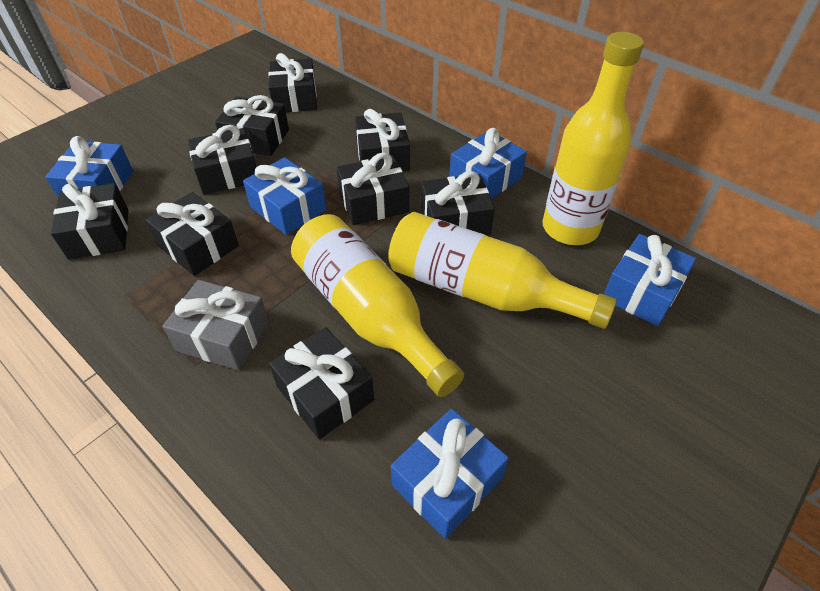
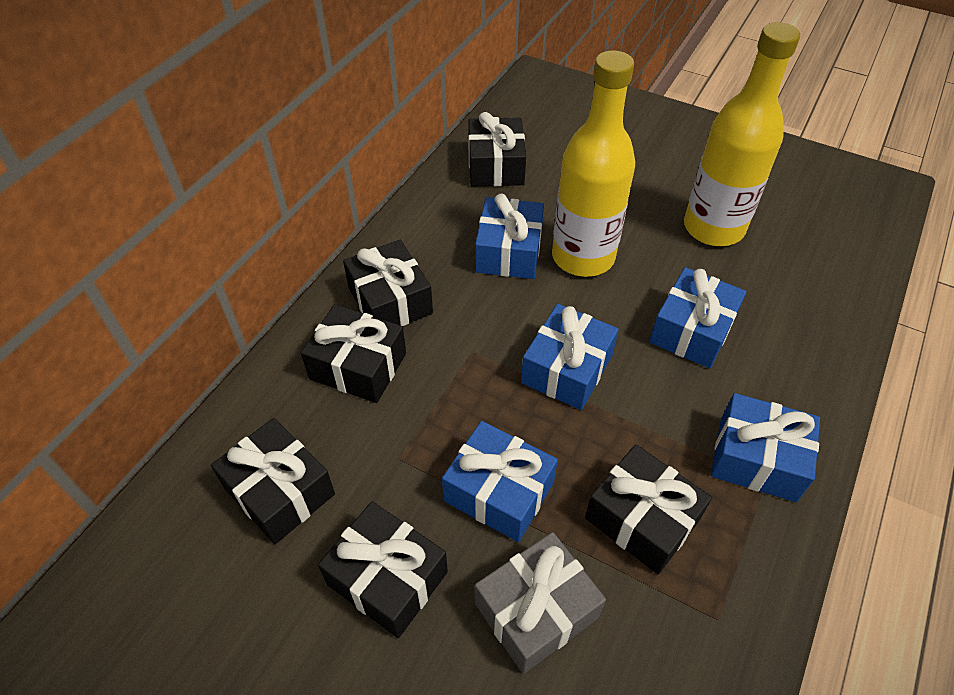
black gift: [51,183,128,260] [145,192,239,276] [188,125,256,195] [215,95,289,156] [268,53,317,112] [269,327,374,439] [337,153,409,225] [355,109,410,171] [421,171,495,235] = 9 -> [211,418,335,544] [301,304,406,403] [318,501,448,638] [343,240,433,326] [468,112,526,187] [585,444,712,574] = 6
yellow bottle: [291,214,464,397] [388,212,616,329] [542,32,644,245] = 3 -> [552,50,635,277] [684,22,800,246] = 2

